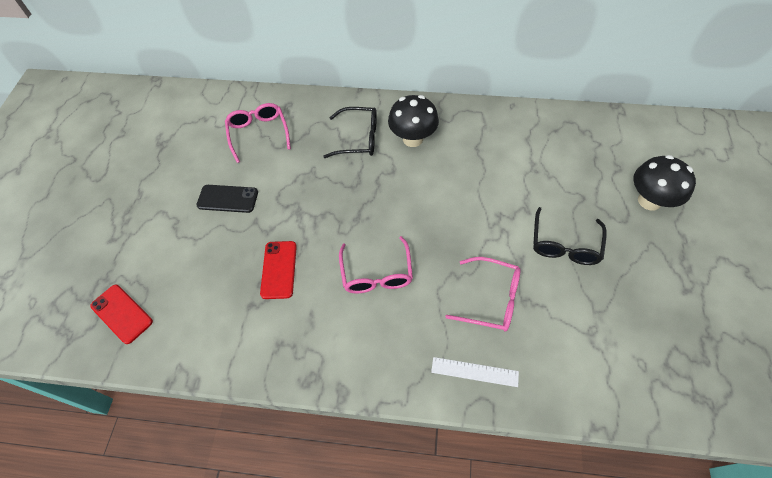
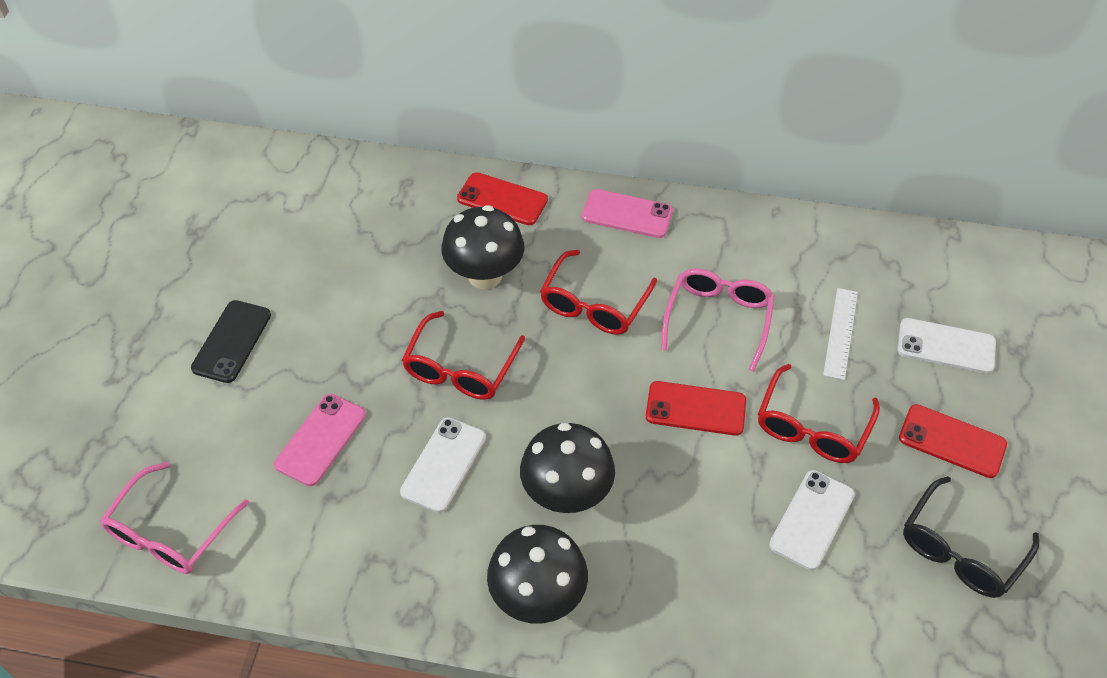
black glasses: [323,107,377,158] [533,207,607,265] = 2 -> [903,476,1039,598] = 1
black mushroom: [388,95,439,147] [633,155,696,211] = 2 -> [441,205,524,289] [487,525,588,624] [520,423,615,513] = 3
pink glasses: [225,103,291,163] [339,236,413,294] [445,257,521,331] = 3 -> [100,461,249,574] [661,268,775,372] = 2
pink phone: none = 0 -> [274,394,366,486] [582,189,673,238] = 2
red glasses: none = 0 -> [402,311,525,400] [540,250,657,335] [758,364,880,463] = 3
red phone: [90,285,153,344] [260,241,297,299] = 2 -> [457,172,548,225] [646,381,746,436] [899,404,1007,478] = 3
white phone: none = 0 -> [400,417,486,513] [769,470,855,570] [897,318,996,374] = 3

